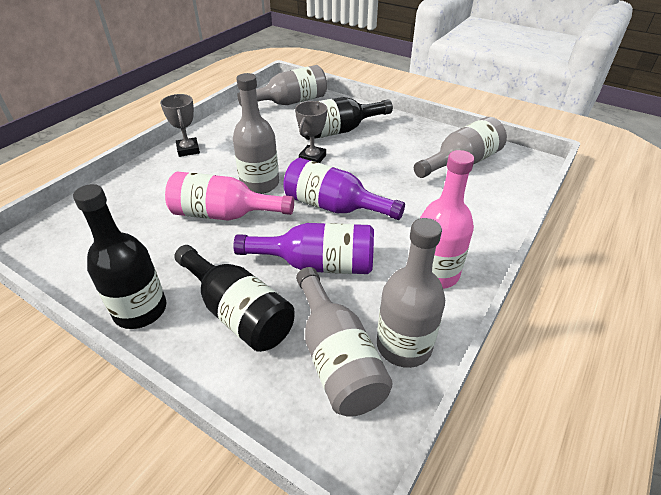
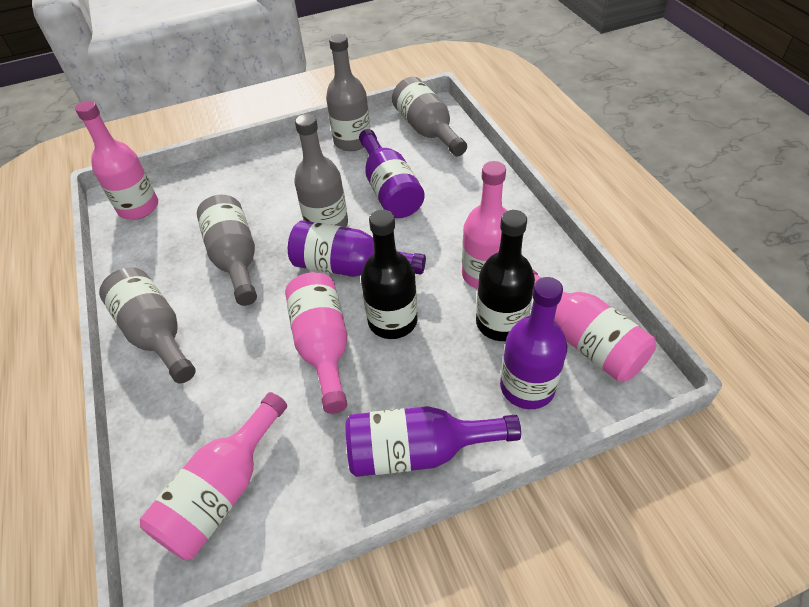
black bottle: [73,184,166,329] [174,245,295,352] [298,97,393,140] = 3 -> [361,210,418,339] [476,210,535,341] = 2
grey trophy: [160,94,200,157] [295,101,327,163] = 2 -> none = 0
pink bottle: [165,171,294,221] [420,150,474,289] = 2 -> [75,100,158,220] [140,392,287,560] [285,272,348,414] [462,161,507,289] [532,269,656,382] = 5
purple bottle: [233,223,374,274] [283,158,405,220] = 2 -> [288,220,426,277] [346,406,521,477] [359,129,425,218] [500,277,567,409] = 4

